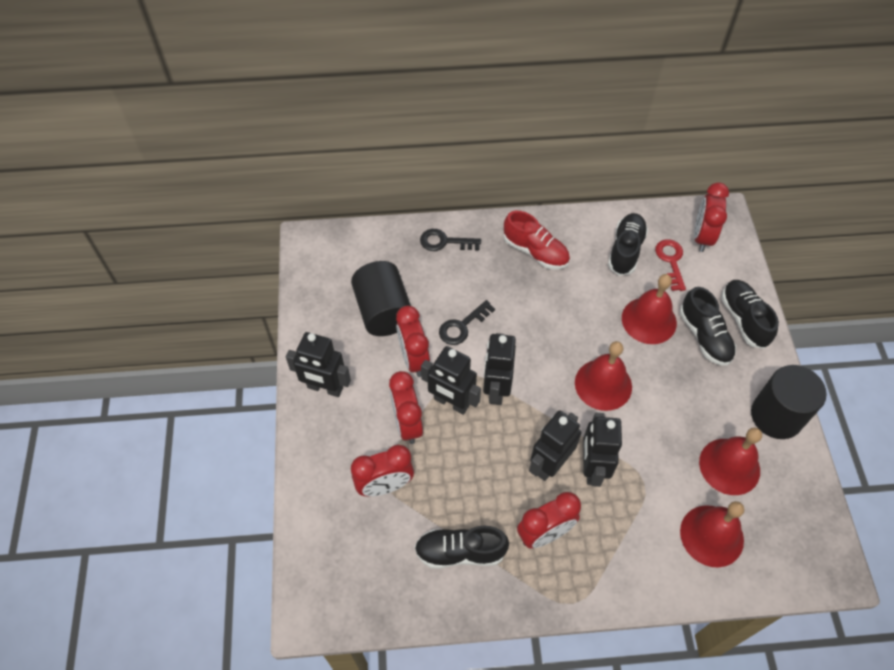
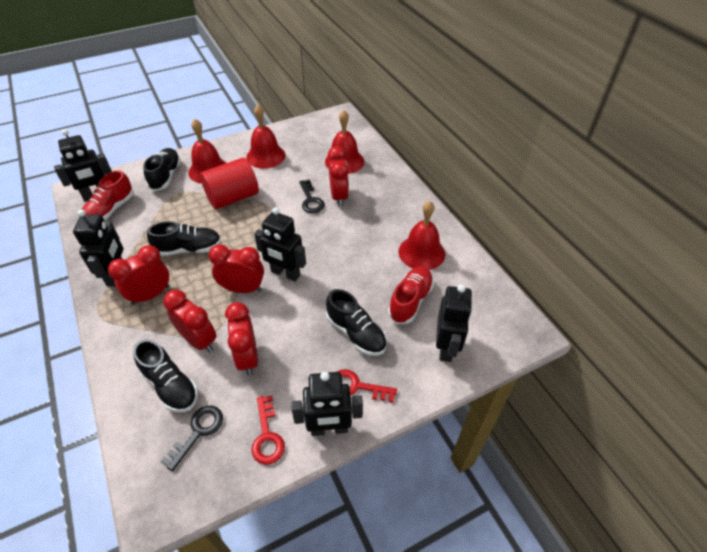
black cylinder: [351,261,411,336] [751,365,827,439] = 2 -> none = 0
red cylinder: none = 0 -> [200,158,259,209] = 1
red key: [655,239,686,291] = 1 -> [251,395,285,465] [337,369,397,403] = 2
red shoe: [504,211,570,270] = 1 -> [82,170,134,220] [388,267,434,324] = 2

